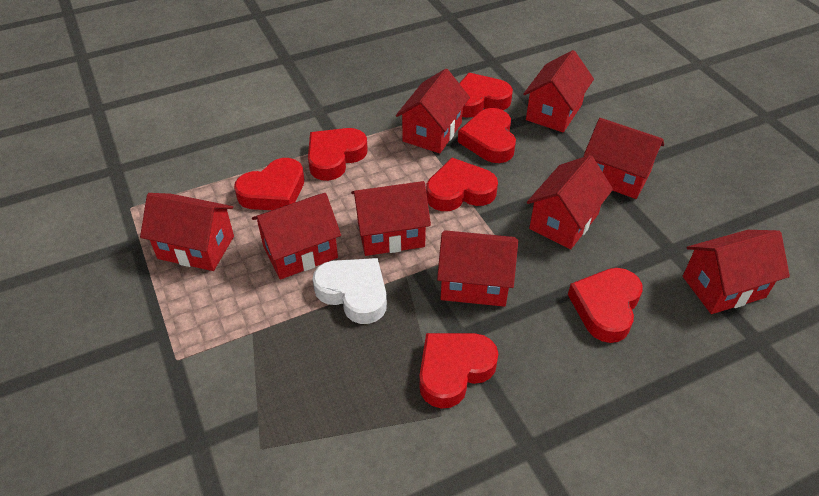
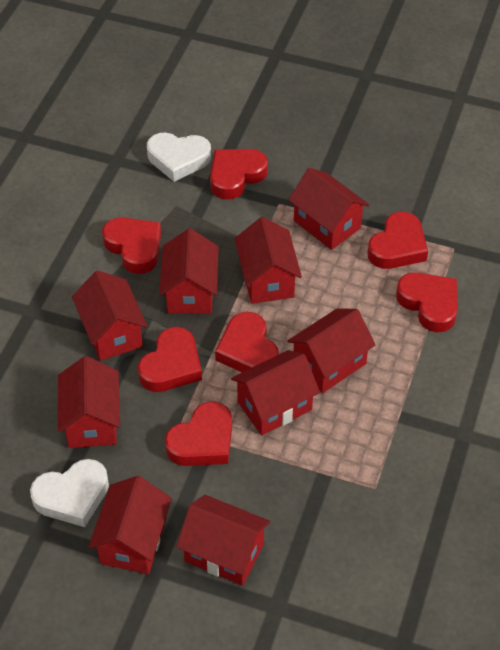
white heart: [313,258,387,324] = 1 -> [30,459,109,527] [147,133,211,182] = 2

